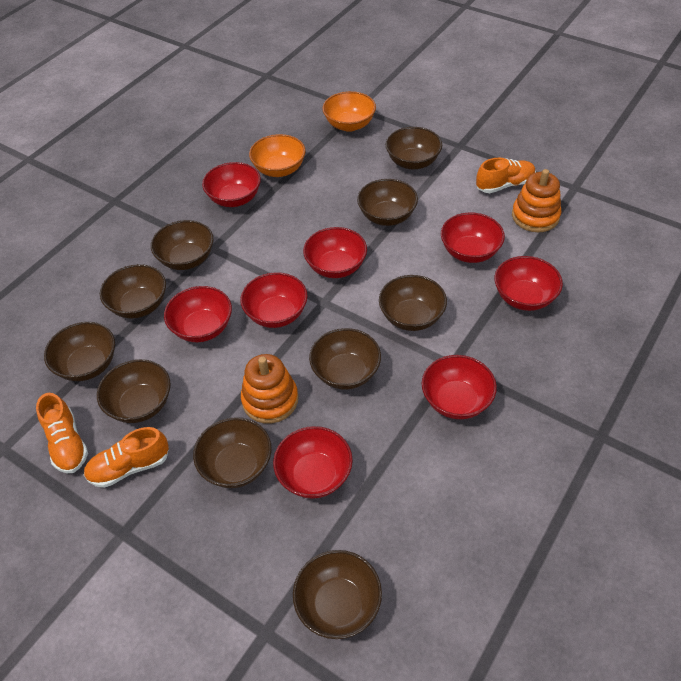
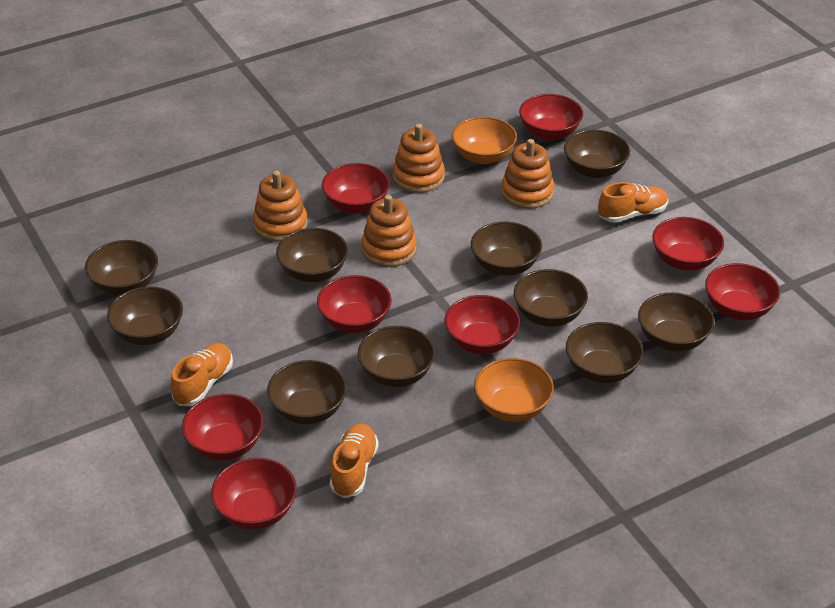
orange stacking toy: [241,354,298,424] [512,169,561,232] = 2 -> [253,171,308,242] [361,195,417,267] [393,124,445,193] [501,139,554,209] = 4

